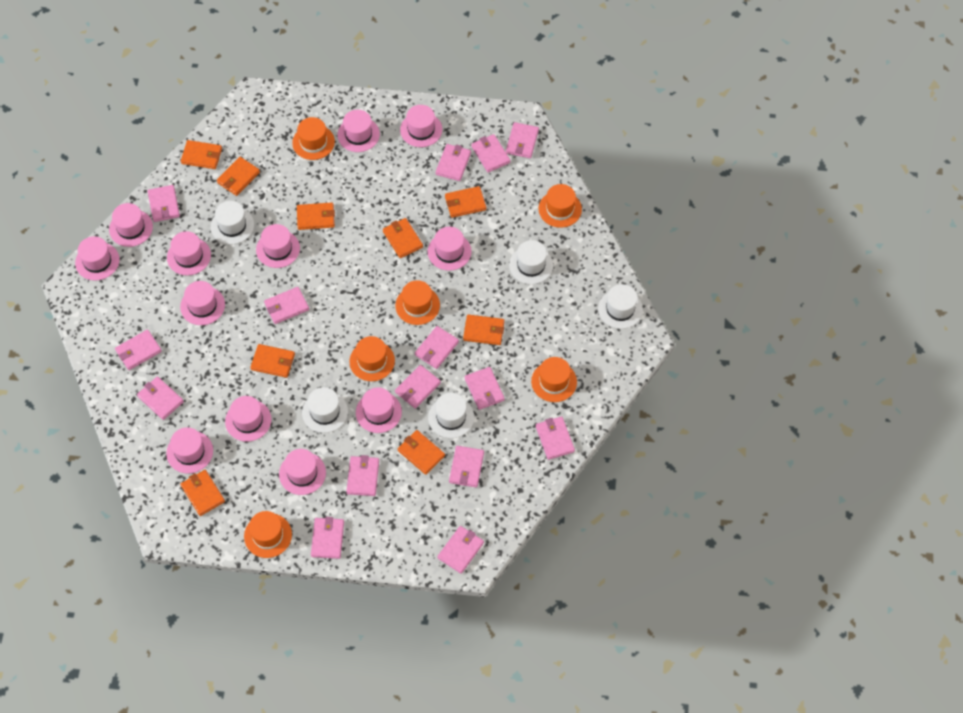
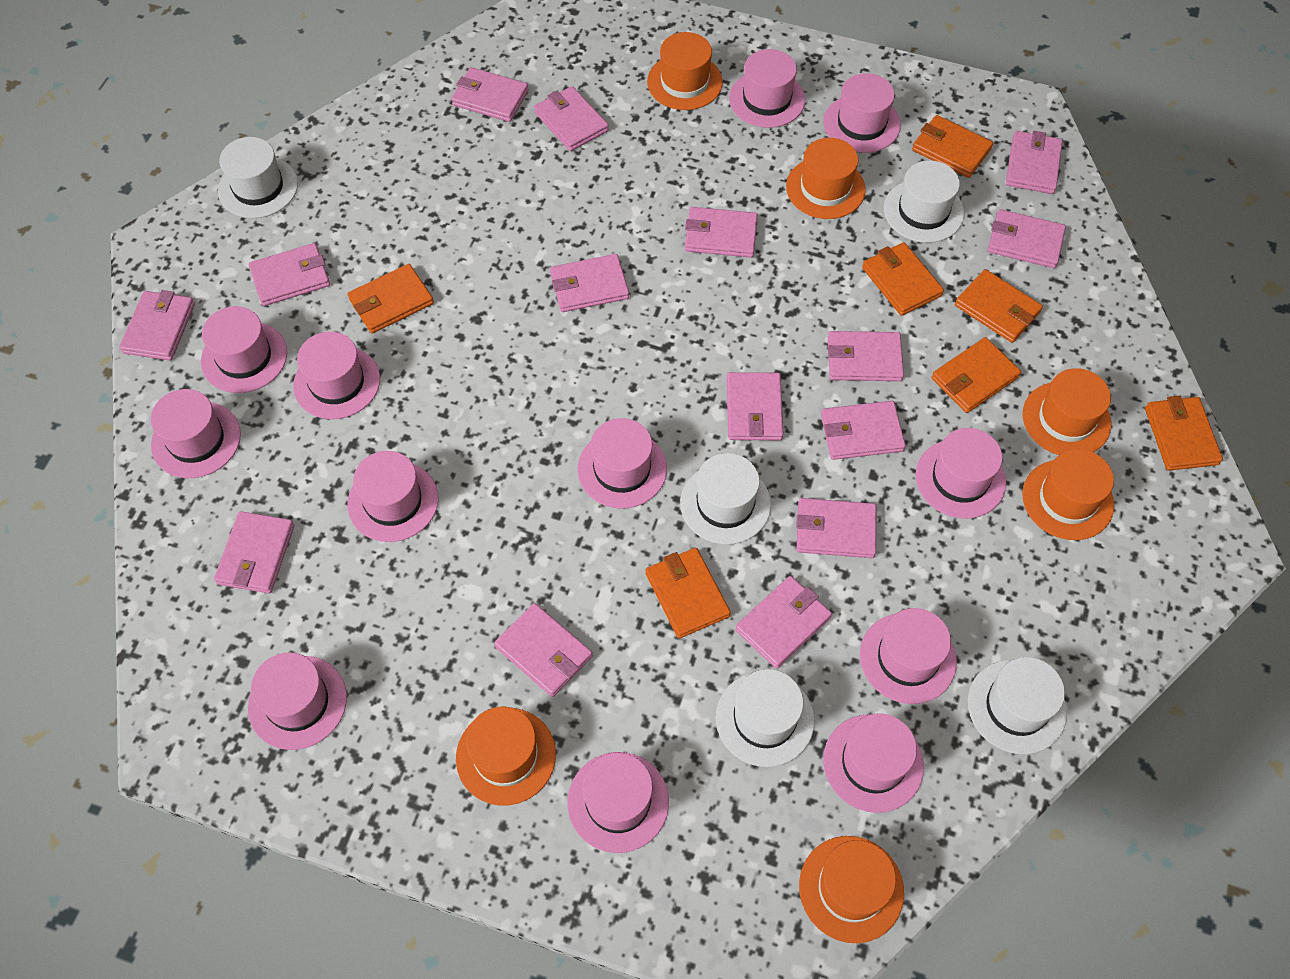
orange wallet: [181,140,222,169] [181,470,225,516] [217,157,260,196] [250,344,295,378] [297,202,335,230] [383,218,423,258] [398,430,445,475] [445,186,486,218] [463,315,504,345] = 9 -> [348,264,434,333] [645,548,731,638] [862,242,944,316] [912,115,993,178] [931,337,1021,413] [955,269,1043,343] [1145,396,1223,471] = 7

